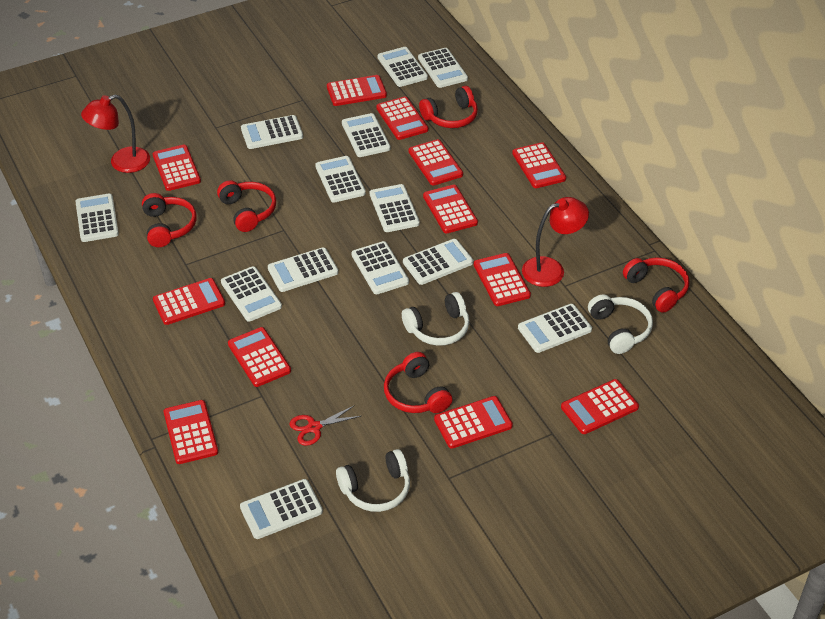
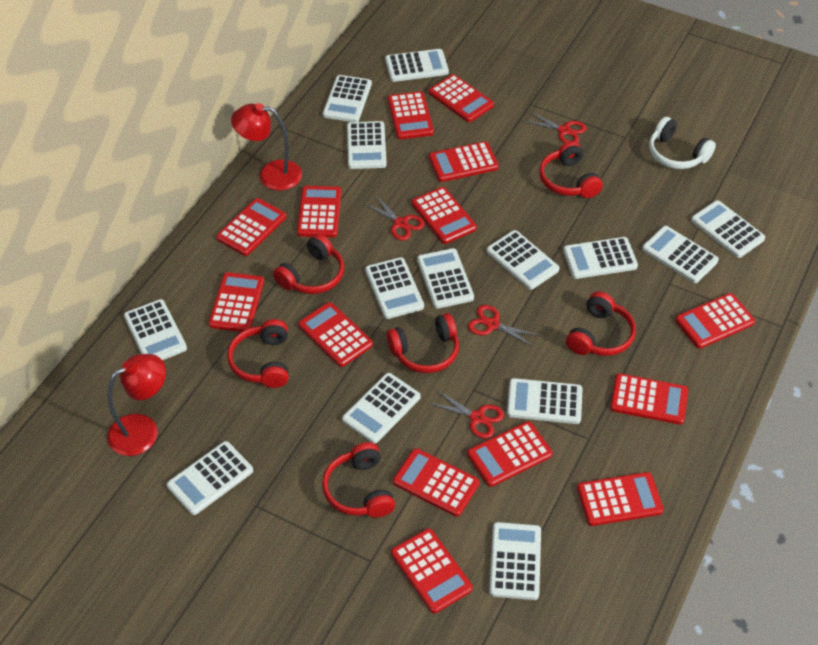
red calculator: [153,145,201,191] [153,278,225,325] [164,400,218,464] [228,327,291,387] [327,75,387,106] [376,97,428,140] [409,139,463,186] [423,185,478,234] [434,396,513,448] [474,253,531,306] [512,142,566,188] [561,379,639,434] = 12 -> [208,272,264,332] [216,198,286,256] [297,186,341,237] [298,302,373,367] [388,91,434,139] [391,528,473,613] [393,448,480,517] [412,187,477,244] [429,74,494,122] [429,141,499,182] [467,421,553,487] [577,472,664,526] [610,373,688,425] [675,293,755,349] = 14
red headphones: [142,193,196,247] [217,180,276,232] [384,352,452,413] [419,86,478,128] [623,257,689,313] = 5 -> [227,319,289,388] [273,234,344,294] [322,442,395,518] [386,313,459,373] [539,141,603,198] [566,291,636,356] = 6
red scissors: [289,405,361,446] = 1 -> [364,195,425,241] [429,390,504,439] [468,305,541,347] [524,111,587,143] = 4
white calculator: [75,193,119,242] [221,266,282,322] [240,479,323,539] [241,115,303,149] [268,247,338,292] [315,156,366,203] [342,113,391,157] [351,241,409,294] [370,184,420,232] [378,47,428,87] [403,239,473,285] [418,48,468,88] [518,304,592,353] = 13 -> [124,299,187,360] [167,441,253,515] [323,75,372,122] [342,373,421,444] [347,121,387,169] [365,257,424,319] [385,49,449,82] [417,248,474,309] [487,230,559,290] [489,522,541,600] [507,378,583,424] [563,237,638,279] [642,226,719,283] [691,200,765,258] = 14
white headphones: [336,449,410,512] [402,292,469,346] [588,294,653,354] = 3 -> [649,117,716,169] = 1

